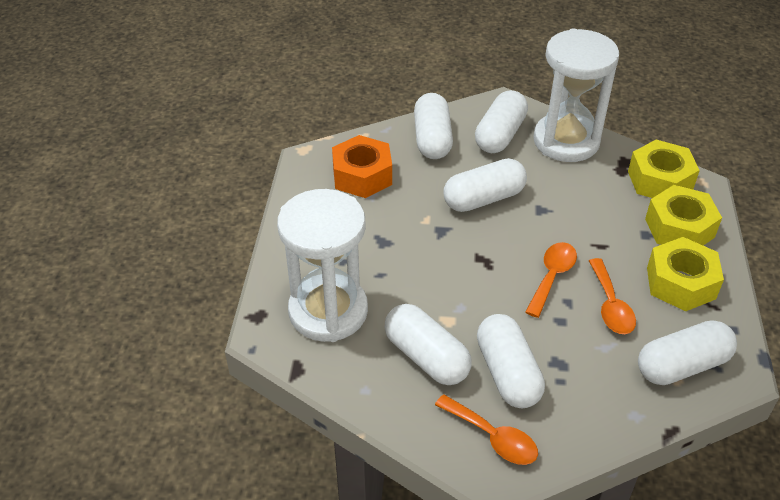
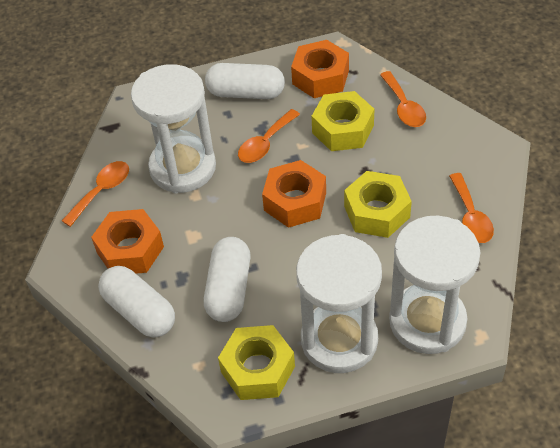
orange nut: [332,135,392,198] = 1 -> [91,209,164,274] [262,160,326,228] [291,40,349,98] = 3
orange spoon: [435,394,538,465] [525,242,577,318] [589,258,636,334] = 3 -> [62,161,129,227] [238,109,300,163] [380,71,426,127] [449,173,494,243] = 4
white capsule: [384,304,472,385] [414,93,453,159] [444,158,527,212] [475,90,528,153] [477,314,545,408] [638,320,737,385] = 6 -> [98,266,175,338] [204,237,251,322] [205,63,285,99] = 3
white hourglass: [277,189,368,342] [533,29,619,162] = 2 -> [131,64,216,193] [296,234,382,373] [389,216,481,354] = 3

